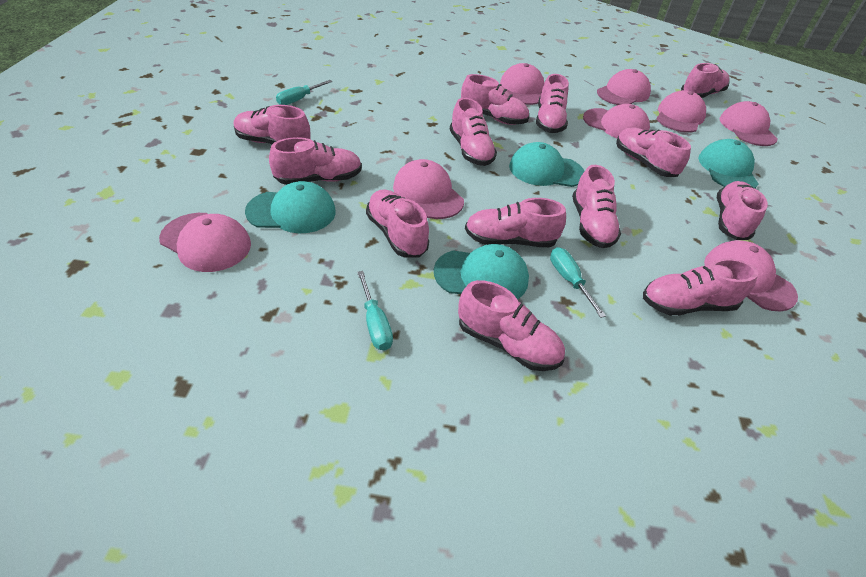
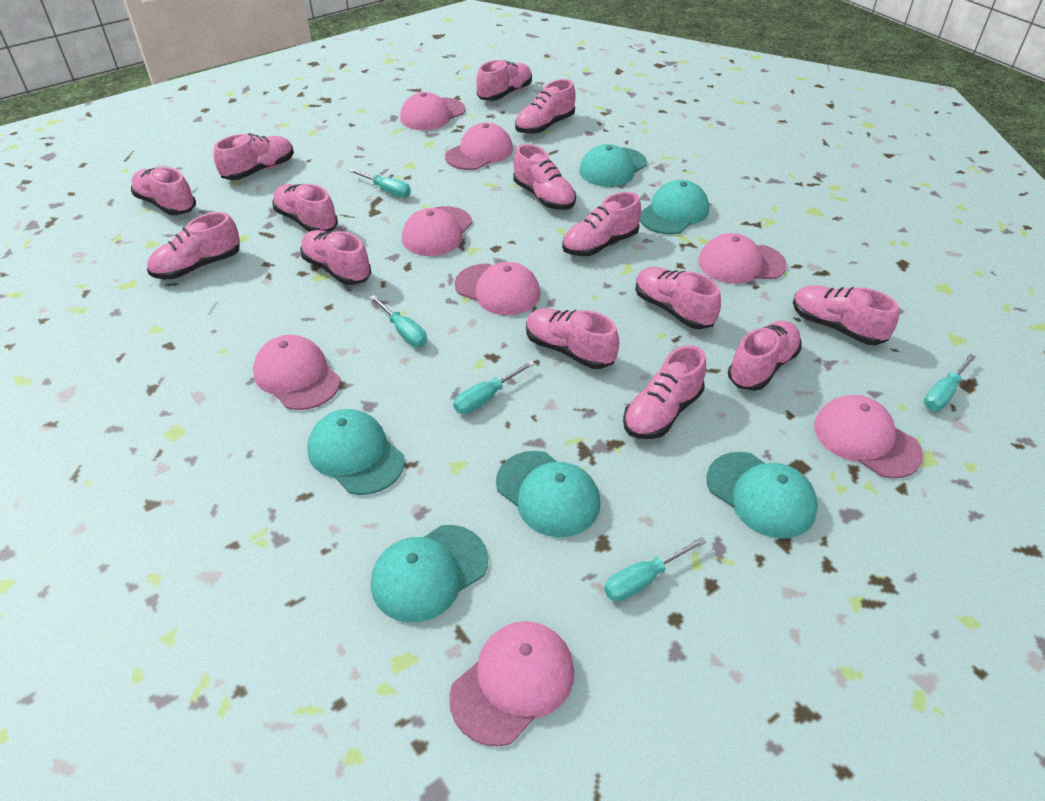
pink shoe: [234,105,310,144] [269,137,362,185] [366,190,429,258] [450,98,497,166] [458,280,565,371] [461,74,529,125] [465,198,566,247] [536,74,569,133] [572,165,621,248] [616,128,691,177] [643,258,758,316] [681,63,729,98] [717,181,768,240] = 13 -> [131,167,196,215] [147,212,240,279] [214,134,294,180] [272,184,338,232] [300,230,371,285] [476,60,532,101] [513,144,576,210] [515,79,576,134] [526,308,619,369] [562,192,641,256] [623,345,706,439] [635,267,721,329] [728,321,802,391] [793,285,899,345] = 14
turquoise cap: [245,181,336,233] [434,244,529,299] [509,142,585,187] [698,139,758,188] = 4 -> [307,409,405,495] [371,525,488,623] [496,451,600,537] [579,144,647,187] [640,180,709,234] [707,452,818,539] = 6
turquoise screwdriver: [276,80,332,105] [357,271,393,350] [550,247,606,318] = 3 -> [348,168,411,198] [370,295,427,347] [453,360,535,414] [604,537,706,602] [924,353,976,411] = 5

